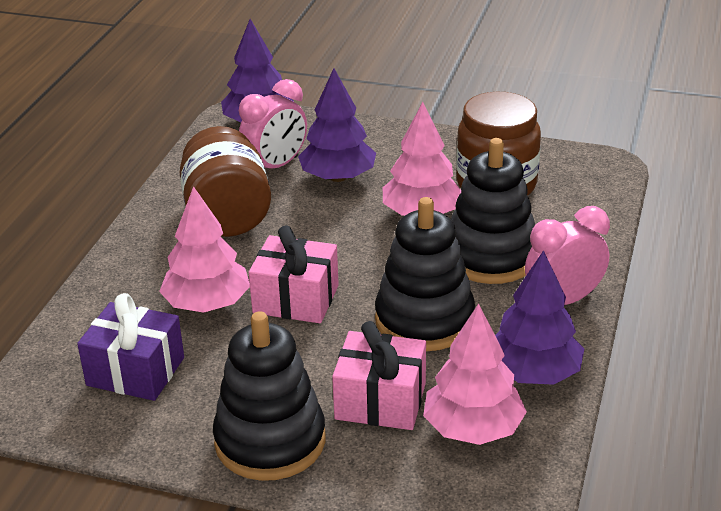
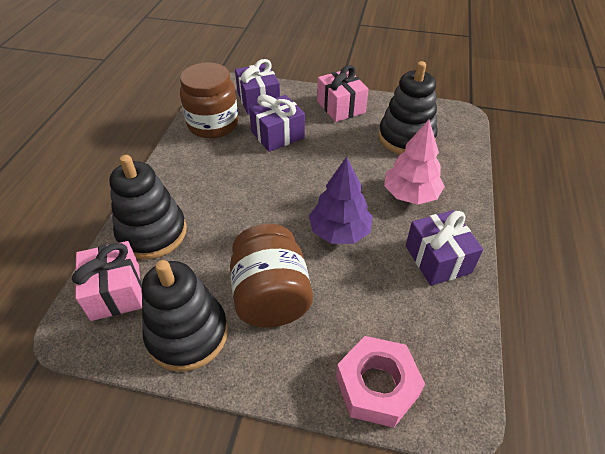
pink clock: [239,79,307,168] [525,206,610,305] = 2 -> none = 0
pink nut: none = 0 -> [336,336,425,428] = 1
pink tree: [159,186,250,313] [383,102,461,216] [423,303,527,445] = 3 -> [384,120,445,205] = 1
purple gift: [77,293,184,401] = 1 -> [235,59,280,114] [249,94,305,152] [406,210,483,286] = 3
purple tree: [221,19,294,122] [298,68,376,182] [495,250,584,385] = 3 -> [309,157,373,244] = 1

